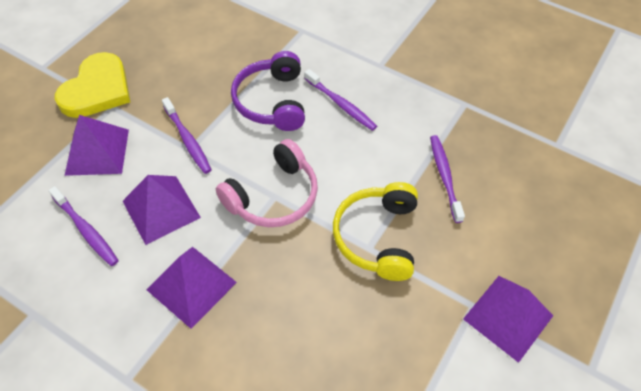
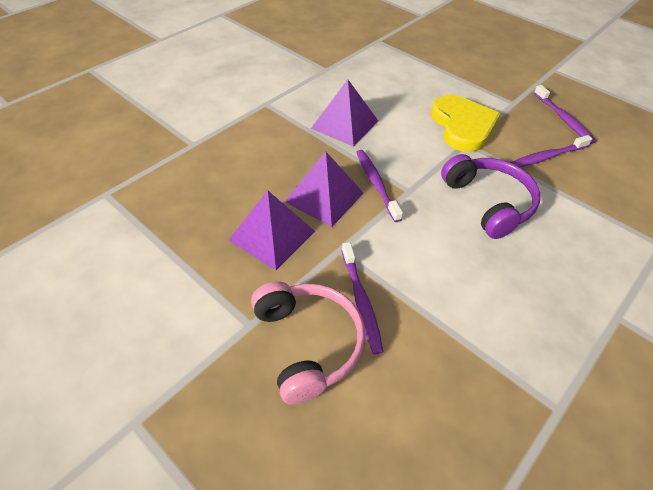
purple pyramid: [64,115,129,176] [123,175,201,245] [147,247,237,329] [463,276,553,363] = 4 -> [228,190,315,270] [284,152,364,227] [311,80,378,147] = 3
yellow headphones: [333,182,418,281] = 1 -> none = 0

